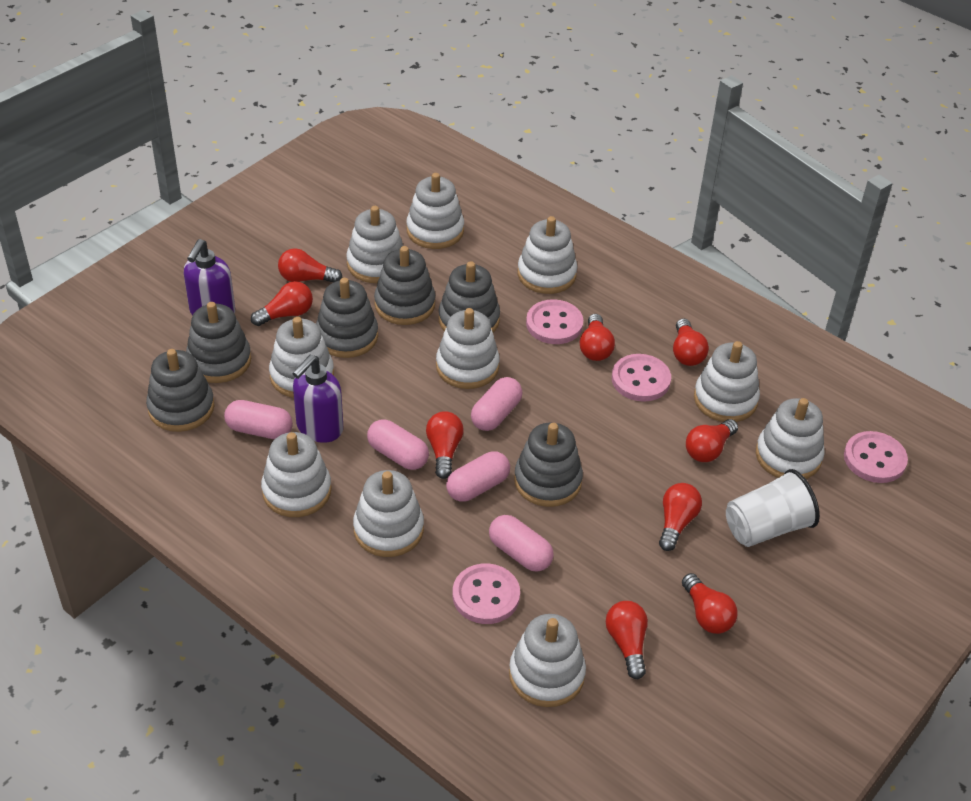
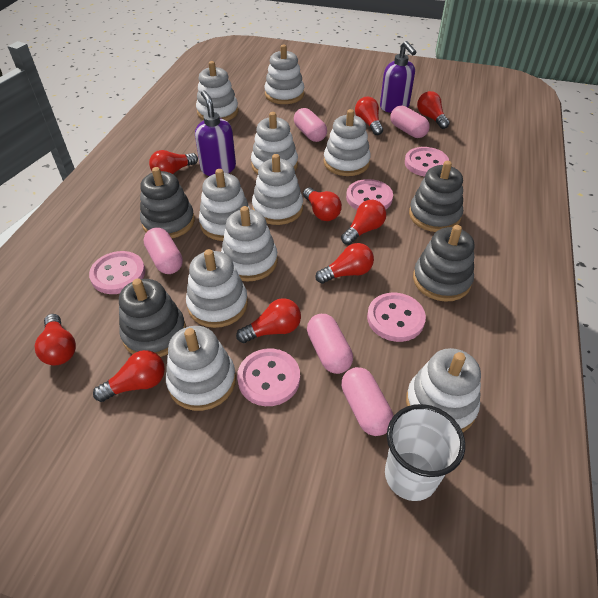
grey stacking toy: [146,349,214,432] [186,302,251,383] [316,278,378,358] [374,246,435,325] [438,261,500,333] [514,423,583,507] = 6 -> [119,279,186,357] [140,167,195,238] [409,161,463,232] [413,225,475,302] = 4
pink button: [452,563,520,624] [526,299,583,344] [612,354,671,402] [844,431,908,483] = 4 -> [89,251,145,294] [237,349,300,406] [346,179,393,210] [367,293,426,342] [405,147,449,177] = 5

